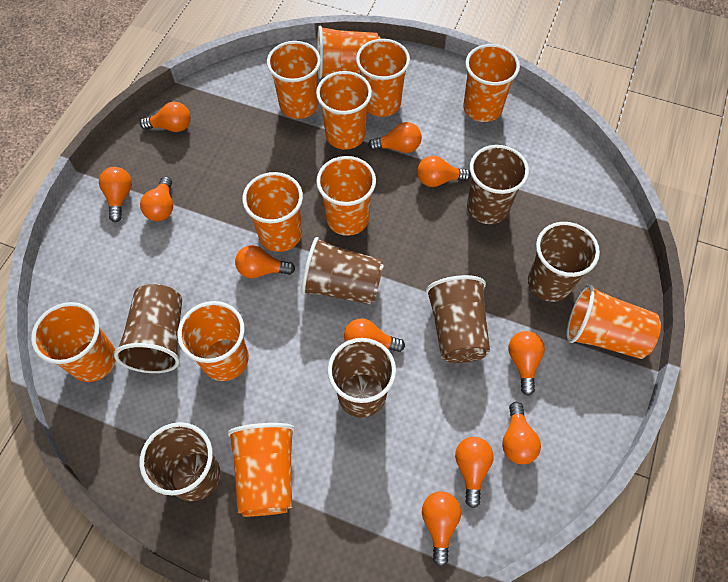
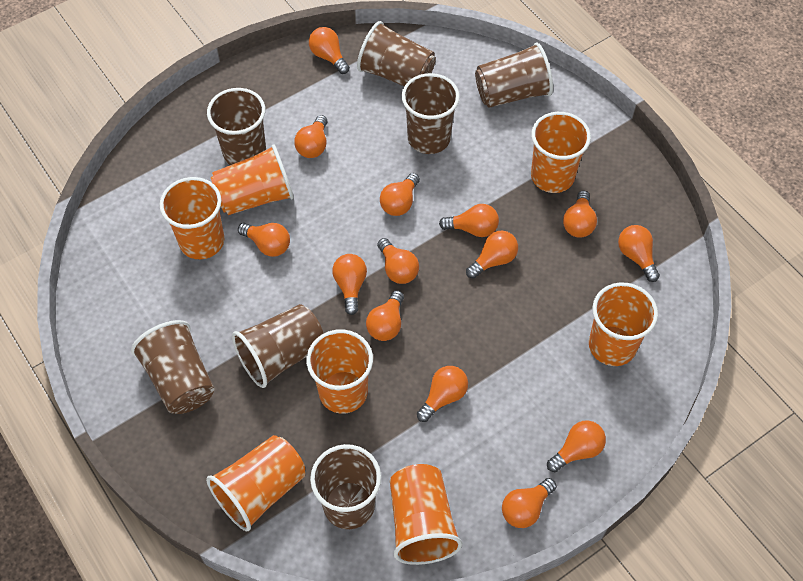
orange cup: [31,302,116,382] [178,301,249,381] [228,423,295,517] [242,172,303,252] [267,41,321,119] [316,71,372,150] [316,156,376,236] [317,26,381,79] [356,39,410,117] [463,44,520,122] [567,285,661,359] = 11 -> [160,177,224,259] [206,435,305,531] [211,144,294,215] [306,329,373,414] [390,464,462,565] [531,112,591,193] [589,283,658,366] = 7
orange light bulb: [99,167,132,222] [140,102,191,132] [140,176,173,221] [235,245,295,278] [344,318,405,352] [368,122,422,153] [417,156,471,187] [422,491,461,567] [455,437,494,508] [502,402,541,464] [508,331,545,396] = 11 -> [238,223,290,257] [294,115,327,158] [309,27,350,74] [332,254,367,315] [366,290,404,341] [377,238,419,284] [380,173,420,216] [417,366,468,422] [439,204,499,237] [466,231,518,279] [502,478,557,528] [547,420,606,472] [563,191,597,238] [618,225,660,282] = 14

